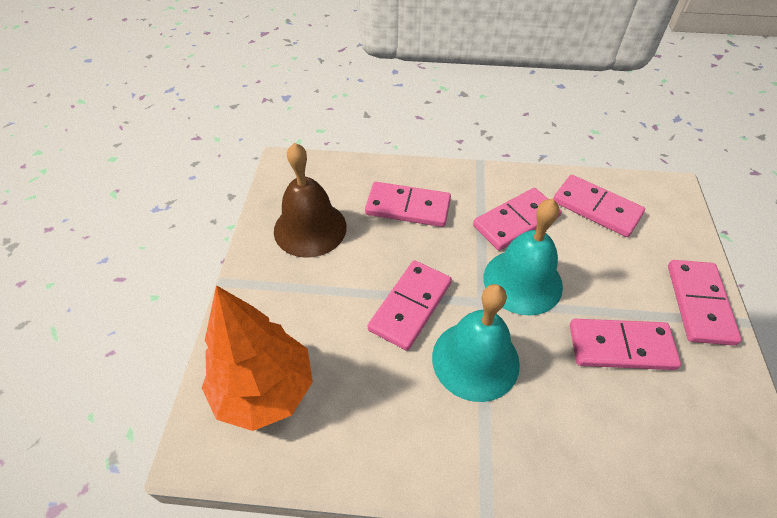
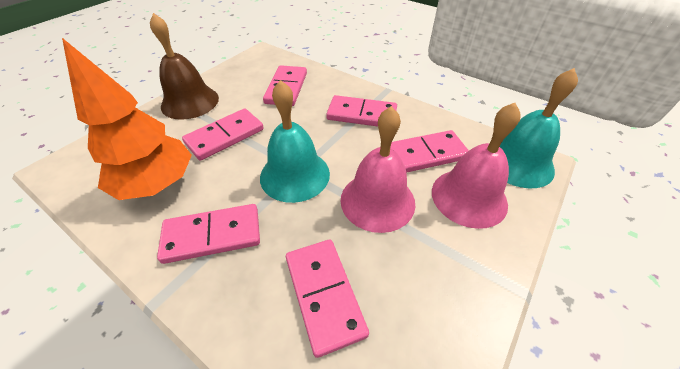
pink bell: none = 0 -> [340,106,415,233] [432,103,521,229] = 2

